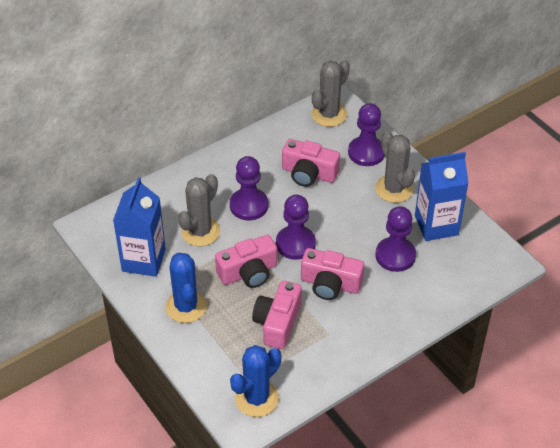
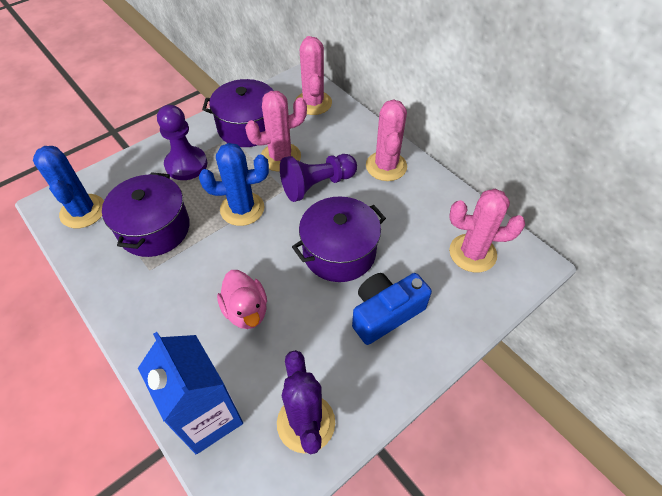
blue camera: none = 0 -> [352,273,432,345] = 1
blue carton: [113,177,166,277] [415,152,469,241] = 2 -> [138,332,243,454] = 1
grey cactus: [178,174,220,246] [311,60,350,127] [375,131,415,203] = 3 -> none = 0
pink cactus: none = 0 -> [245,91,307,172] [296,36,332,115] [366,99,407,181] [449,189,525,273] = 4
pink camera: [215,234,277,288] [252,281,302,349] [282,139,340,187] [301,248,364,300] = 4 -> none = 0
pink duck: none = 0 -> [217,270,267,329] = 1
purple cactus: none = 0 -> [277,350,335,455] = 1
purple pawn: [230,156,268,220] [276,194,316,260] [348,103,385,166] [375,206,416,272] = 4 -> [157,105,207,180] [280,154,357,202] = 2
purple pot: none = 0 -> [102,172,190,257] [202,79,274,147] [292,196,386,282] = 3

